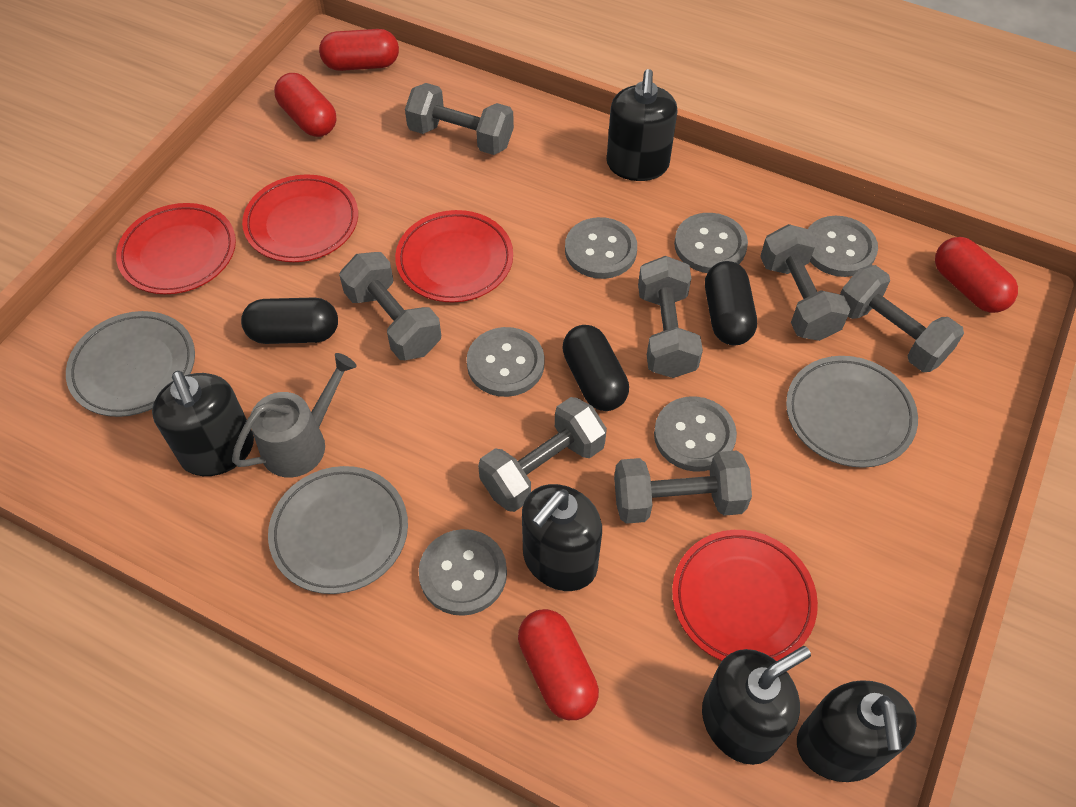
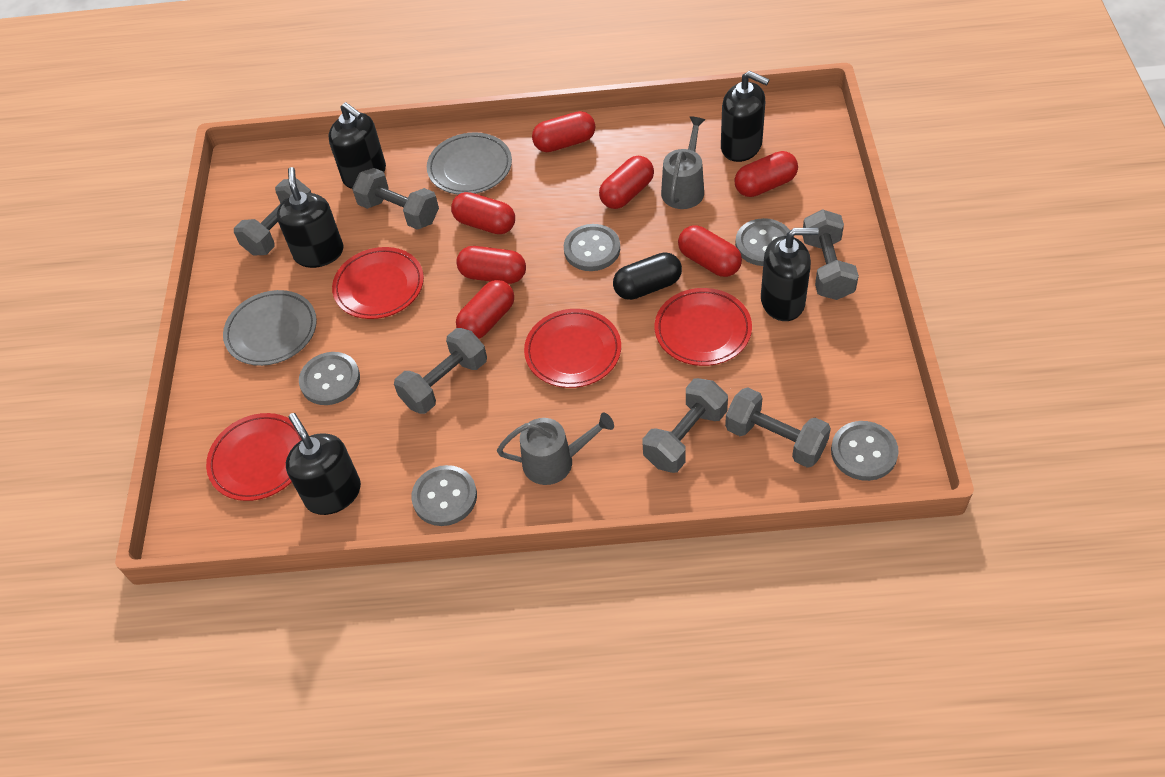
black capsule: [241,297,338,344] [562,325,629,411] [705,261,757,345] = 3 -> [613,252,682,300] = 1
grey button: [418,529,507,616] [467,327,545,397] [565,217,637,279] [654,396,737,472] [674,213,748,273] [808,216,878,277] = 6 -> [299,352,360,405] [411,465,477,526] [564,224,620,271] [735,218,790,266] [831,421,899,481] = 5
grey dumbbell: [339,252,441,360] [405,83,514,155] [478,397,607,512] [614,450,752,524] [638,256,703,378] [760,224,850,341] [840,265,964,372] = 7 -> [234,178,311,255] [352,168,439,230] [394,328,487,414] [643,378,728,473] [725,387,831,468] [802,209,859,300] = 6
grey plate: [66,311,195,417] [268,466,408,594] [786,356,918,468] = 3 -> [223,290,317,366] [427,132,512,194] = 2
grey watering can: [232,353,357,478] = 1 -> [497,413,614,485] [661,116,705,209] = 2
red capsule: [274,73,336,137] [319,29,399,71] [518,609,599,720] [935,237,1018,313] = 4 -> [451,192,515,234] [456,246,526,284] [456,280,514,339] [532,111,595,152] [599,156,654,209] [678,225,742,277] [734,151,798,197] = 7

